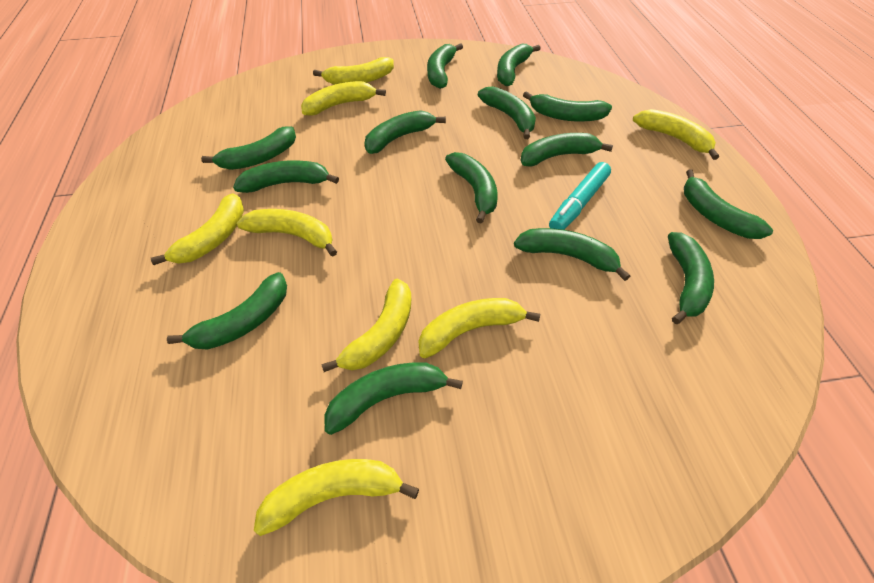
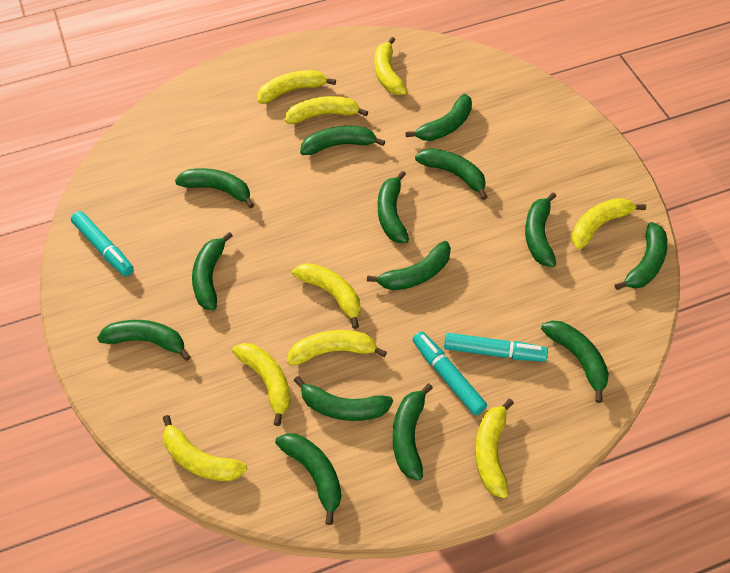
turquoise marker: [549,162,611,230] = 1 -> [71,211,134,276] [412,331,487,416] [444,333,548,362] = 3
yellow banana: [151,193,244,265] [237,209,337,257] [254,459,419,536] [301,81,386,116] [313,57,394,85] [321,279,411,372] [419,298,540,358] [633,109,719,160] = 8 -> [163,415,247,481] [232,343,291,426] [258,70,336,104] [285,96,368,124] [287,330,387,366] [292,263,360,329] [374,37,407,95] [475,399,514,498] [572,198,646,249] = 9

